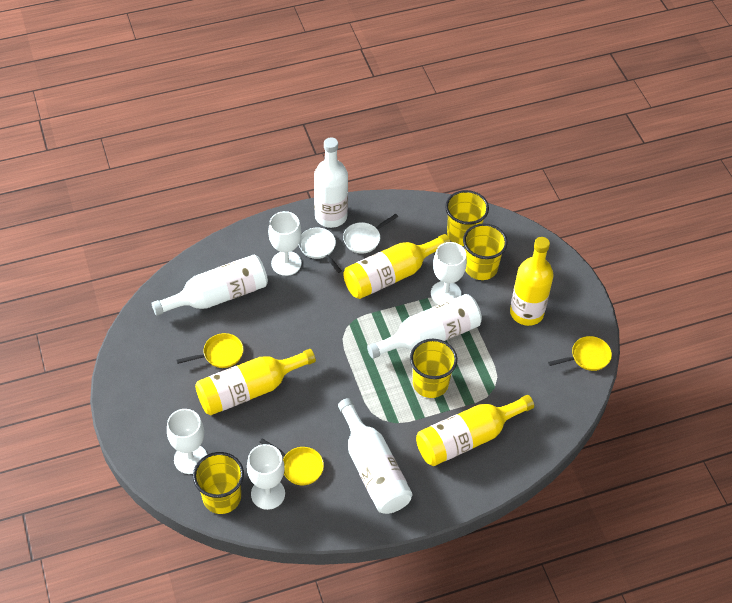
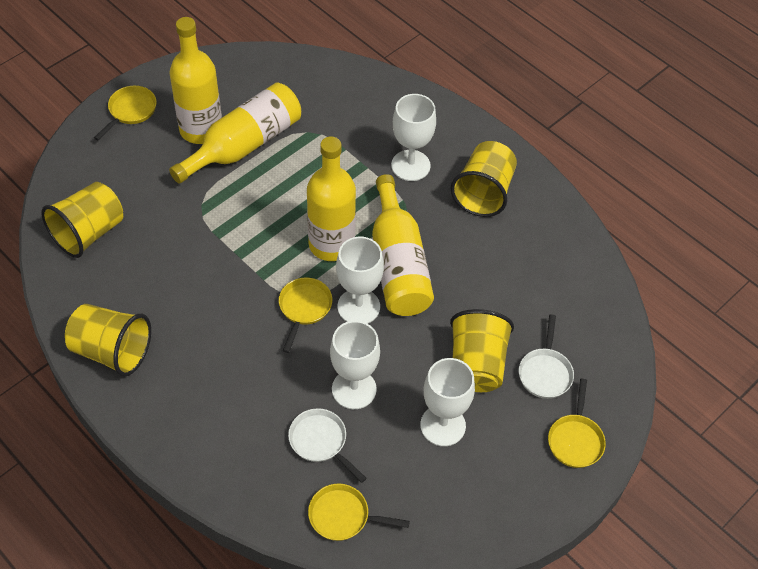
white bottle: [151,255,268,316] [314,137,348,228] [338,398,413,514] [367,294,482,359] = 4 -> none = 0
yellow pan: [176,333,243,368] [260,438,324,485] [548,336,612,371] = 3 -> [94,86,157,140] [279,278,332,353] [308,484,410,541] [548,379,606,468] = 4

